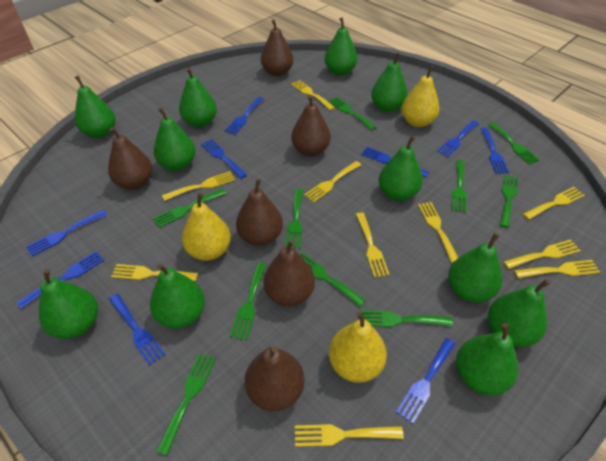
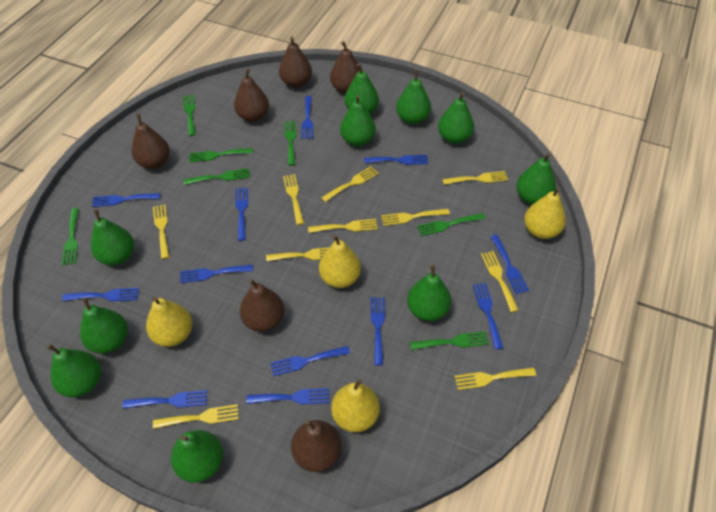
blue fork: [17,251,104,309] [26,210,107,256] [109,293,165,366] [201,139,247,179] [225,97,264,135] [361,147,429,177] [396,338,456,424] [437,120,479,157] [480,127,509,174] = 9 -> [62,288,139,302] [92,193,160,207] [122,390,207,409] [180,265,253,283] [235,187,248,241] [246,388,329,405] [270,346,350,376] [301,96,313,139] [364,155,428,165] [371,297,385,366] [473,283,503,350] [490,234,529,295] = 12
green fork: [153,188,226,228] [156,353,216,455] [230,262,267,340] [285,189,303,249] [300,253,366,307] [328,97,376,130] [360,310,453,327] [451,160,467,213] [487,122,540,165] [500,175,518,228] = 10 -> [62,208,79,265] [183,95,196,136] [184,168,250,185] [190,148,253,162] [284,121,296,166] [410,331,489,350] [417,213,485,236] = 7
green pear: [39,269,98,339] [75,76,115,138] [150,264,205,329] [154,107,196,171] [179,68,217,127] [325,17,357,76] [371,52,408,112] [379,136,423,201] [448,233,502,303] [456,323,518,395] [488,279,550,347] = 11 -> [47,344,101,397] [80,297,128,354] [91,209,134,265] [171,430,223,483] [340,95,376,146] [345,64,379,114] [396,70,431,125] [407,265,451,321] [438,92,474,144] [516,153,556,205] = 10
yellow pear: [182,193,231,261] [329,311,387,383] [402,66,440,127] = 3 -> [146,297,192,347] [319,235,361,288] [331,379,380,432] [524,187,566,239] = 4

